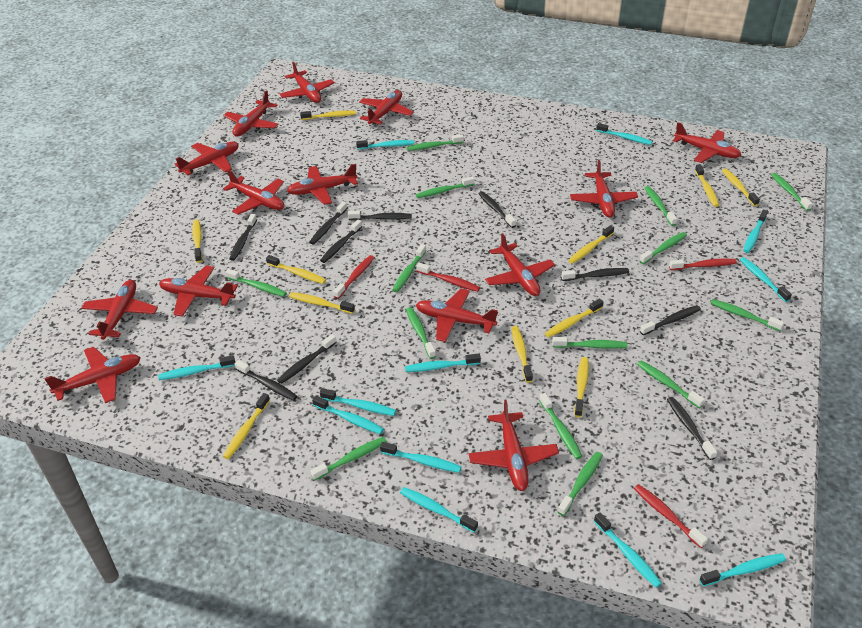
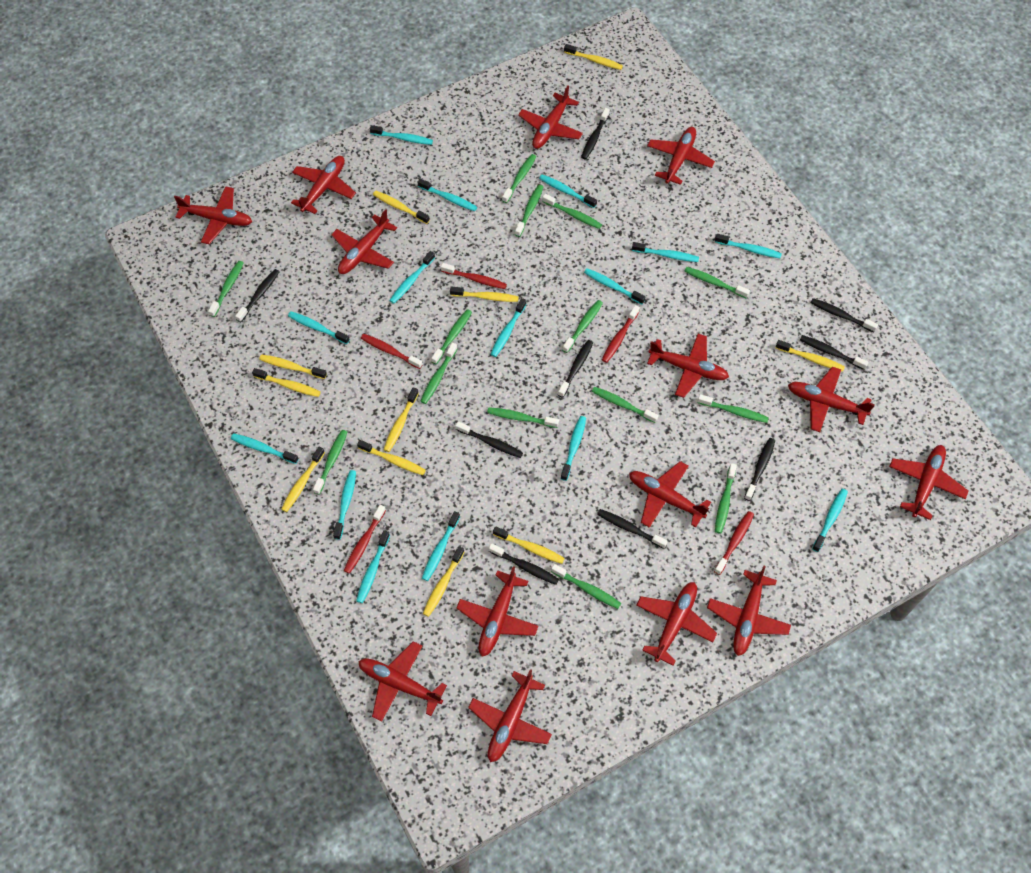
black toothbrush: [229,214,257,261] [235,360,297,401] [277,334,337,384] [310,202,347,244] [320,220,362,263] [348,211,412,220] [478,191,516,228] [561,268,629,281] [640,305,701,335] [667,397,717,460] = 10 -> [235,269,279,322] [455,421,523,458] [489,543,559,585] [558,340,593,398] [581,108,610,159] [597,509,668,549] [744,438,775,501] [800,335,869,370] [811,298,878,332] = 9
red toothbrush: [333,255,374,299] [416,263,480,292] [634,484,708,548] [669,259,737,270] = 4 -> [344,505,386,573] [361,334,423,369] [441,263,507,289] [602,305,640,363] [714,511,754,575] = 5
turquoise toothbrush: [158,355,235,380] [312,396,384,434] [320,388,396,416] [356,140,414,149] [380,442,461,473] [400,487,478,532] [405,354,481,372] [594,512,662,588] [596,123,652,145] [699,553,786,586] [740,257,792,302] [743,210,768,253] = 12 -> [231,433,299,464] [288,311,350,344] [333,470,356,540] [356,530,390,603] [370,125,433,145] [389,251,435,304] [417,179,477,211] [422,511,460,581] [490,298,527,357] [539,174,597,208] [561,416,586,481] [584,268,645,304] [632,242,699,262] [715,234,782,258] [812,489,848,552] = 15

